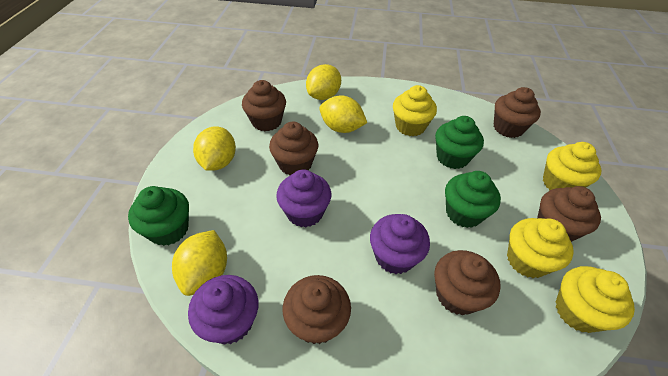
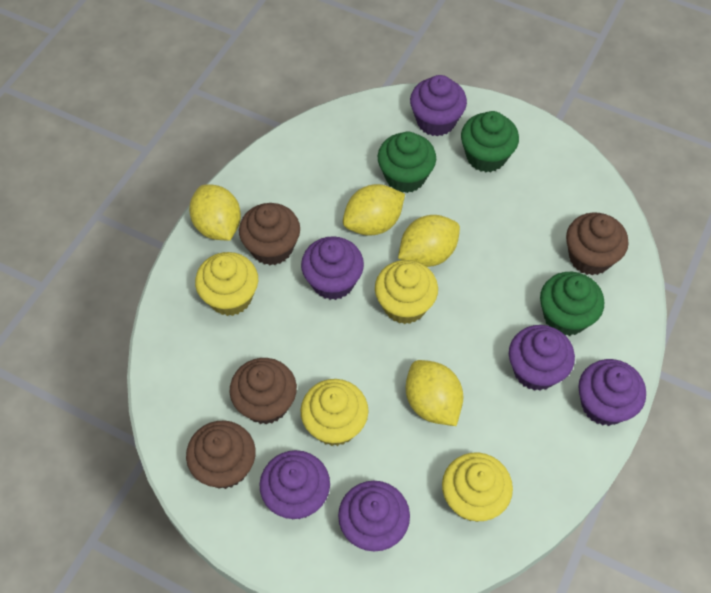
brown cupcake: [242,80,286,131] [269,122,318,176] [283,275,351,344] [434,250,500,315] [494,87,541,138] [537,186,601,242] = 6 -> [186,420,256,489] [230,358,297,424] [239,203,300,265] [566,212,628,275] = 4
purple cupcake: [188,275,259,344] [276,170,331,227] [370,214,430,274] = 3 -> [260,450,330,519] [301,236,364,300] [338,481,410,551] [410,75,467,136] [509,325,575,391] [578,359,646,426] = 6

